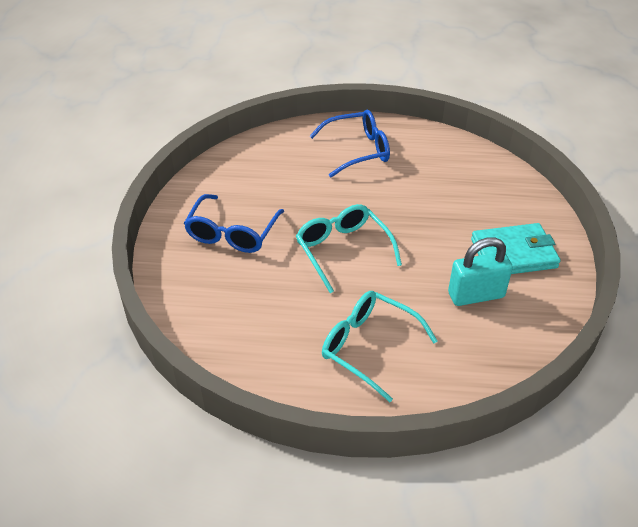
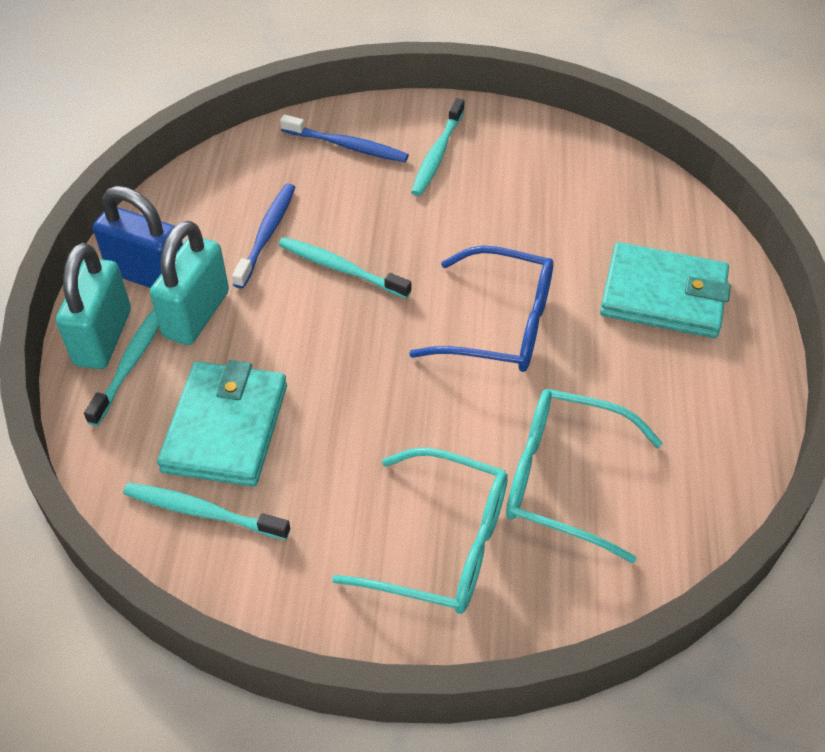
blue glasses: [184,194,284,253] [310,110,390,177] = 2 -> [409,245,553,372] = 1
blue padlock: none = 0 -> [93,186,183,288] = 1
blue toothbrush: none = 0 -> [232,183,295,288] [280,114,409,162] = 2
turquoise padlock: [448,237,513,306] = 1 -> [56,243,131,369] [150,220,229,345] = 2
turquoise toothbrush: none = 0 -> [84,309,159,426] [123,482,290,540] [278,237,411,299] [411,98,464,196] = 4
turquoise wallet: [471,223,561,274] = 1 -> [157,360,287,487] [600,242,731,338] = 2

